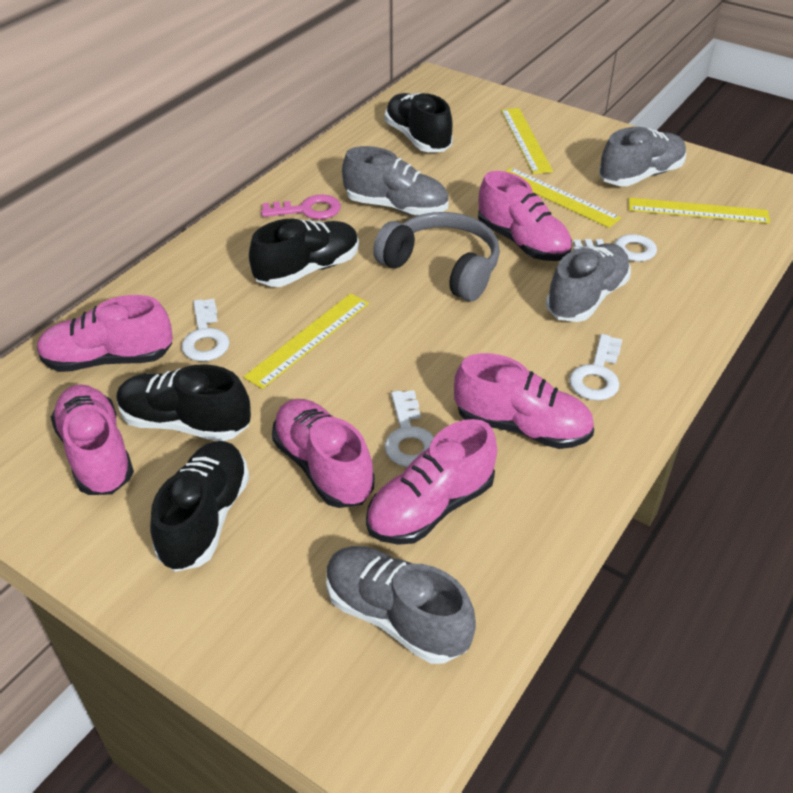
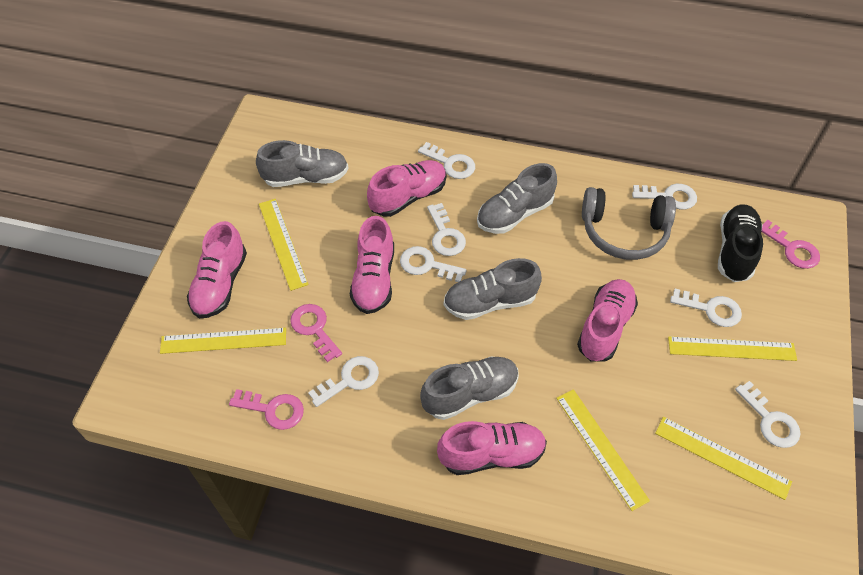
black shoe: [116,364,251,441] [150,441,249,572] [249,219,359,287] [385,93,453,152] = 4 -> [718,205,763,282] = 1
pink key: [261,194,341,219] = 1 -> [229,389,304,430] [290,304,342,362] [762,220,820,269] = 3
pink shoe: [37,295,173,372] [51,384,134,495] [272,399,375,508] [366,419,497,545] [454,353,594,449] [478,171,572,261] = 6 -> [187,221,247,318] [350,216,394,314] [367,160,446,217] [437,421,547,475] [577,279,638,361] = 5
white key: [181,299,230,361] [385,390,434,467] [569,334,622,401] [573,234,657,261] = 4 -> [308,356,379,407] [400,246,466,282] [418,142,475,179] [427,203,466,256] [632,184,697,210] [670,289,742,327] [735,381,800,448] = 7
yellow ruler: [243,293,369,389] [501,108,553,174] [505,167,621,228] [629,198,770,223] = 4 -> [160,328,286,354] [259,199,308,291] [556,389,650,511] [655,417,792,500] [668,336,797,361] = 5

